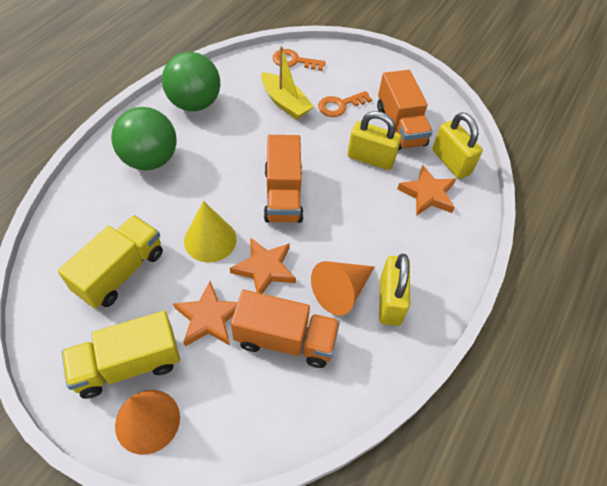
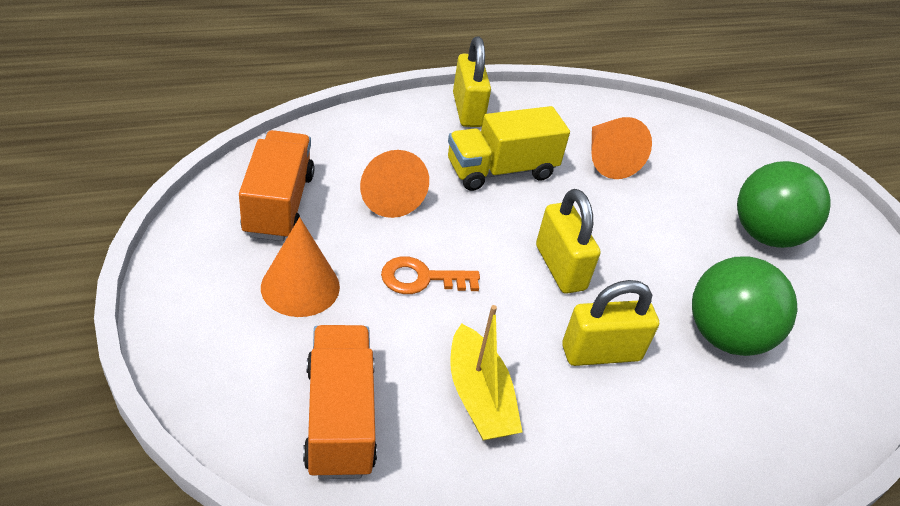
orange cone: [115,390,180,455] [311,261,375,315] = 2 -> [261,217,340,317] [360,150,429,218] [591,117,652,179] = 3
orange key: [273,49,326,71] [318,91,372,117] = 2 -> [381,256,480,294] = 1
orange star: [173,281,238,346] [230,238,296,294] [397,165,456,216] = 3 -> none = 0
orange truck: [231,290,340,368] [264,135,304,223] [377,70,433,150] = 3 -> [239,130,315,241] [303,325,377,479] = 2
yellow cone: [184,201,237,263] = 1 -> none = 0
yellow truck: [58,215,163,309] [62,311,180,399] = 2 -> [448,106,570,191] = 1

